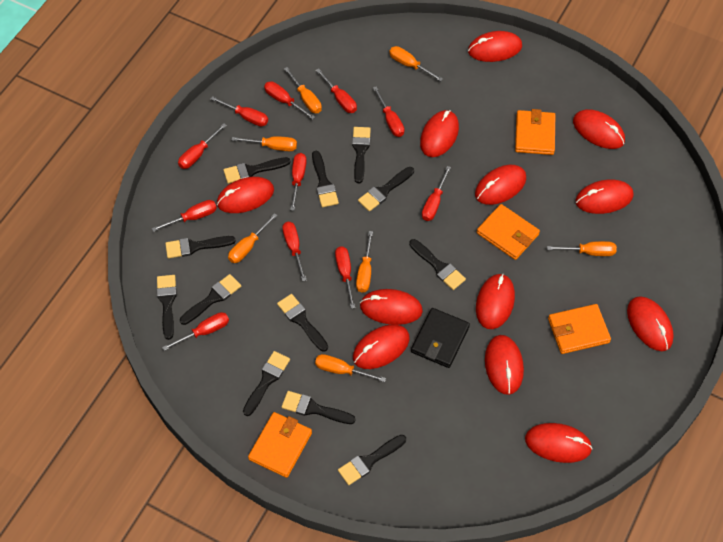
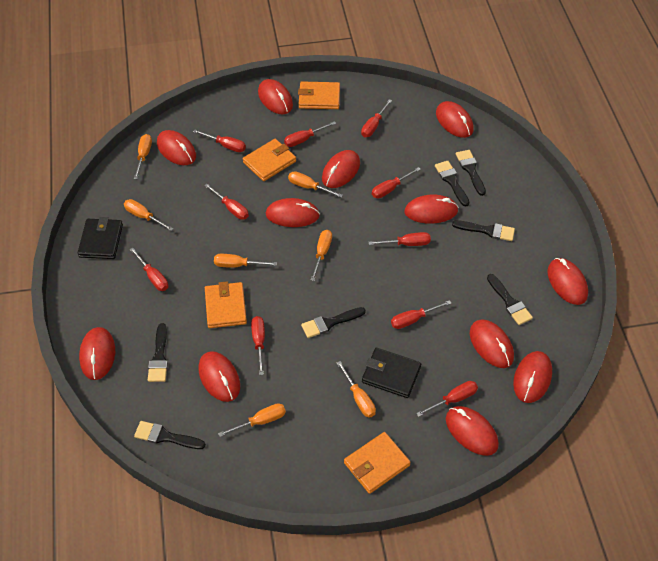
black brush: [157,275,177,340] [165,236,236,258] [180,274,241,325] [224,157,290,184] [243,351,290,416] [277,294,328,352] [282,391,356,424] [312,151,339,207] [338,435,406,485] [352,127,371,183] [358,167,414,211] [409,239,466,290] = 12 -> [134,421,206,449] [148,323,168,382] [301,307,366,338] [435,161,470,206] [452,220,515,241] [456,150,486,196] [487,274,533,325] = 7
black wallet: [411,308,470,368] = 1 -> [78,217,123,259] [362,348,421,398] = 2
red screwdriver: [152,200,217,232] [162,312,229,351] [178,123,227,169] [210,96,268,126] [264,81,315,120] [282,222,306,281] [290,153,307,211] [316,68,357,113] [335,246,355,309] [373,86,404,137] [422,166,451,221] = 11 -> [130,248,168,291] [193,130,246,152] [204,184,249,220] [251,316,265,375] [284,121,336,147] [361,99,392,137] [369,232,431,246] [372,167,421,198] [391,300,452,329] [416,381,478,417] = 10

